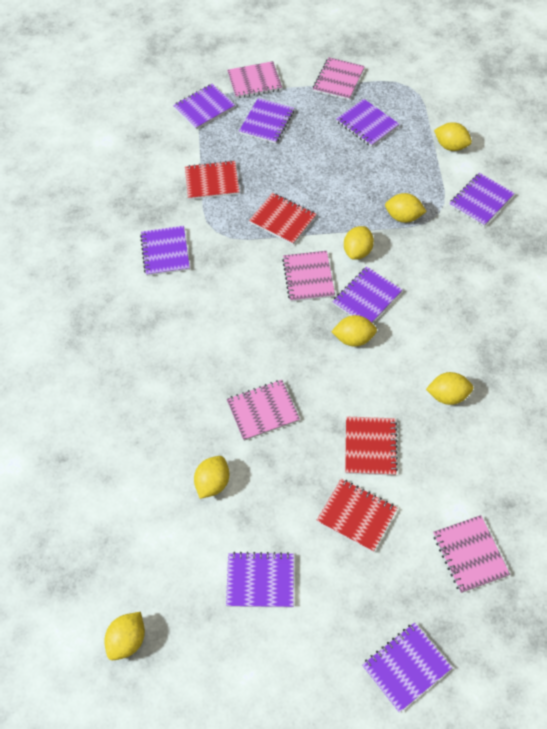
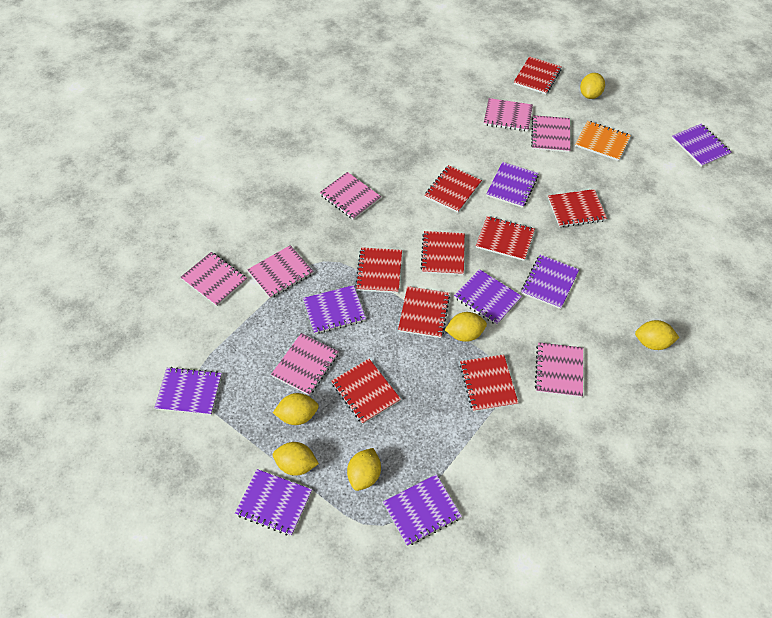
orange notebook: none = 0 -> [575,121,631,161] = 1
pink notebook: [227,61,282,98] [227,380,300,441] [282,251,335,302] [313,57,365,100] [433,515,510,593] = 5 -> [181,252,247,306] [247,245,313,298] [271,333,339,396] [320,172,381,220] [484,98,533,131] [531,115,570,152] [535,342,583,398] = 7
red notebook: [185,160,240,200] [249,193,317,245] [317,479,397,552] [345,417,398,476] = 4 -> [331,359,401,424] [355,247,402,293] [398,286,450,338] [421,231,465,275] [425,165,482,213] [460,354,518,412] [476,216,535,261] [514,56,562,94] [548,189,607,227] = 9
yellow lemon: [104,612,145,660] [194,456,229,499] [331,315,377,347] [344,226,374,260] [385,193,427,223] [426,372,474,405] [434,122,472,151] = 7 -> [273,393,319,425] [273,442,319,476] [347,448,381,491] [445,312,487,342] [580,73,605,99] [635,320,680,350] = 6

